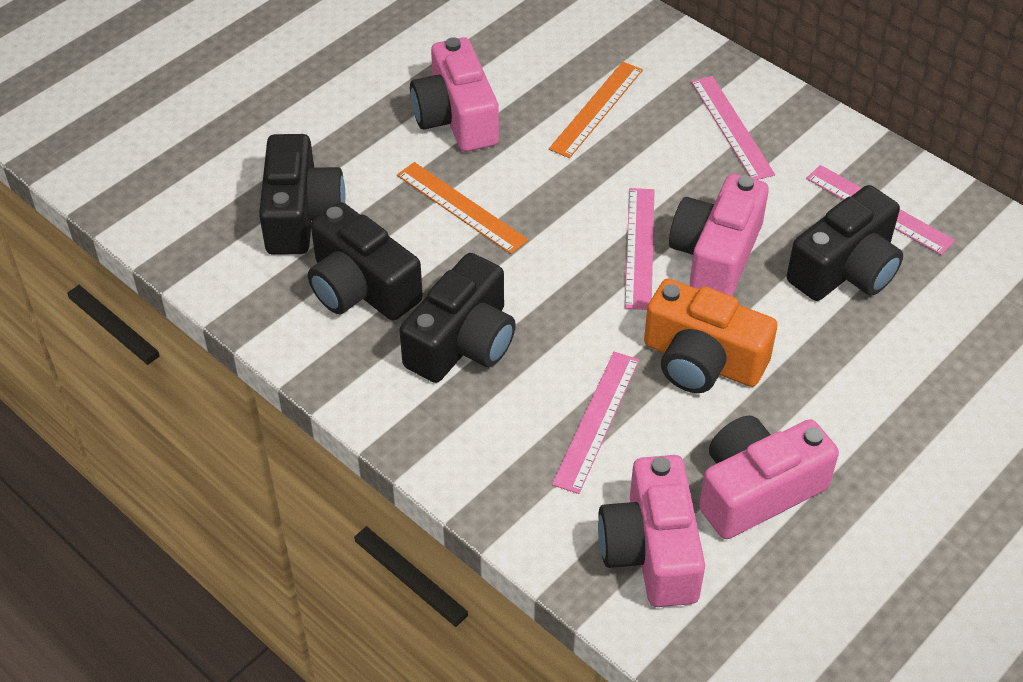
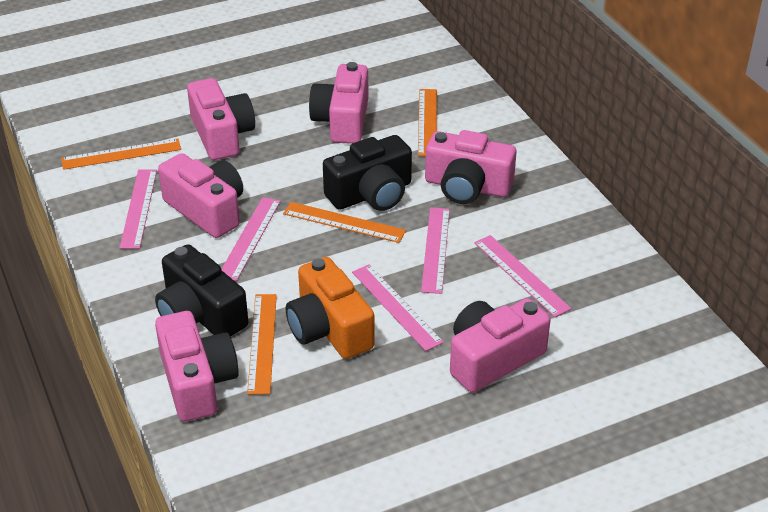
black camera: [259,134,345,255] [308,202,423,321] [399,253,516,383] [787,185,903,301] = 4 -> [155,244,248,337] [323,135,412,211] = 2
orange ruler: [397,162,528,254] [549,62,643,158] = 2 -> [61,139,181,170] [247,294,277,395] [283,202,406,243] [418,89,437,156] = 4
pink camera: [410,37,499,152] [598,455,705,607] [669,174,769,296] [699,416,839,539] = 4 -> [155,311,239,422] [158,153,243,238] [187,78,255,160] [309,62,369,144] [425,130,517,204] [450,298,551,393] = 6
pink ruler: [552,352,639,494] [625,188,655,310] [691,76,775,180] [806,165,955,255] = 4 -> [120,169,157,249] [222,197,281,281] [352,264,444,351] [421,207,450,294] [474,235,571,317] = 5

